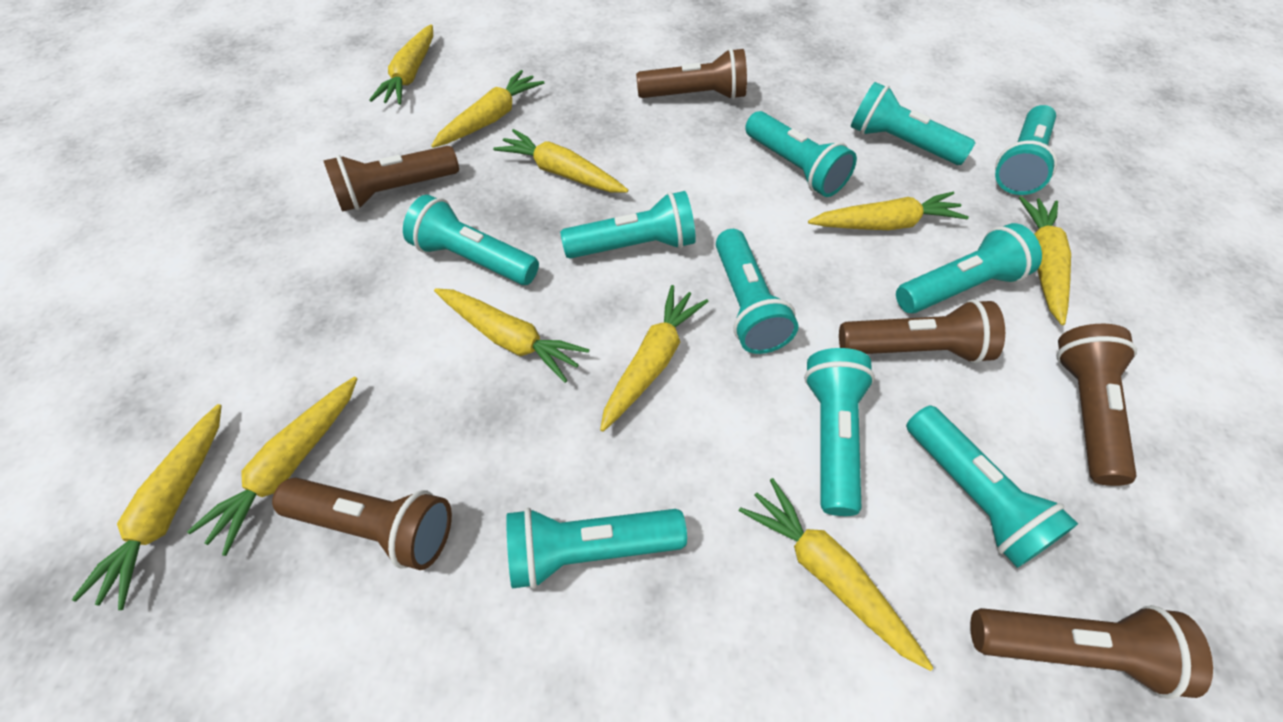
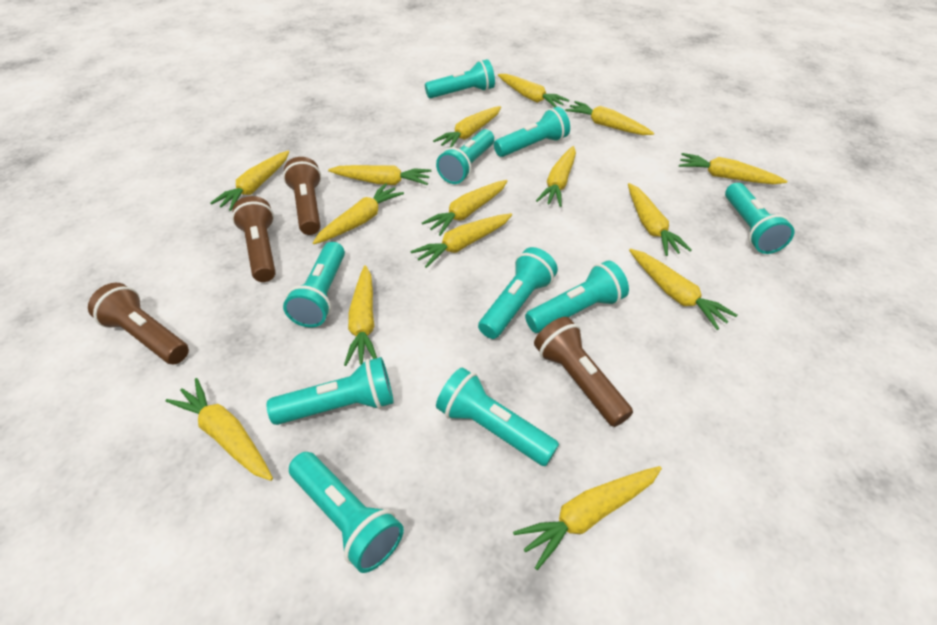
brown flashlight: [272,478,452,570] [323,146,459,212] [636,48,747,100] [839,299,1005,364] [970,605,1213,699] [1056,324,1137,486] = 6 -> [88,283,189,364] [232,196,276,282] [283,157,321,235] [534,317,633,427] = 4
yellow carrot: [71,404,222,610] [187,377,357,556] [369,24,433,105] [431,70,544,148] [434,288,590,383] [493,129,628,193] [600,285,709,432] [739,478,933,671] [808,192,969,230] [1019,196,1071,325] = 10 -> [166,378,273,481] [210,151,289,211] [313,183,404,244] [328,165,431,185] [344,265,377,366] [411,213,512,268] [422,180,507,236] [433,106,501,147] [498,74,569,107] [513,466,662,570] [536,146,576,207] [565,101,654,135] [628,183,692,256] [629,248,737,330] [679,153,788,184] = 15

